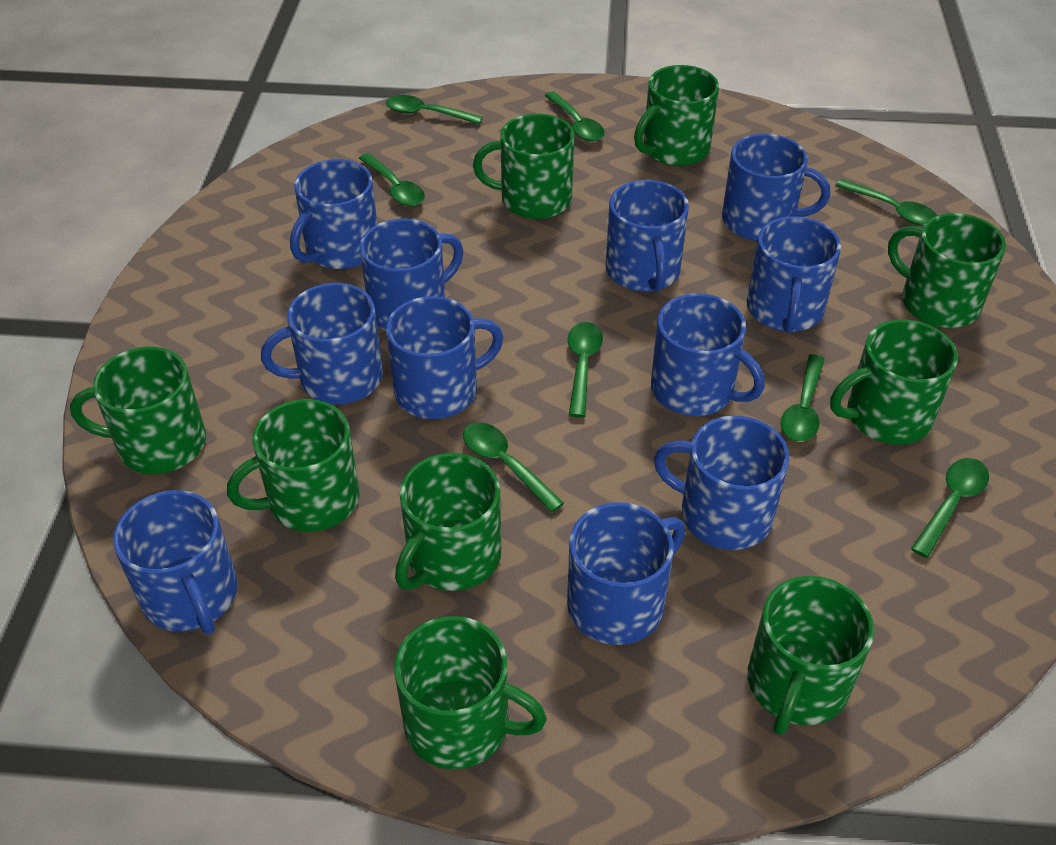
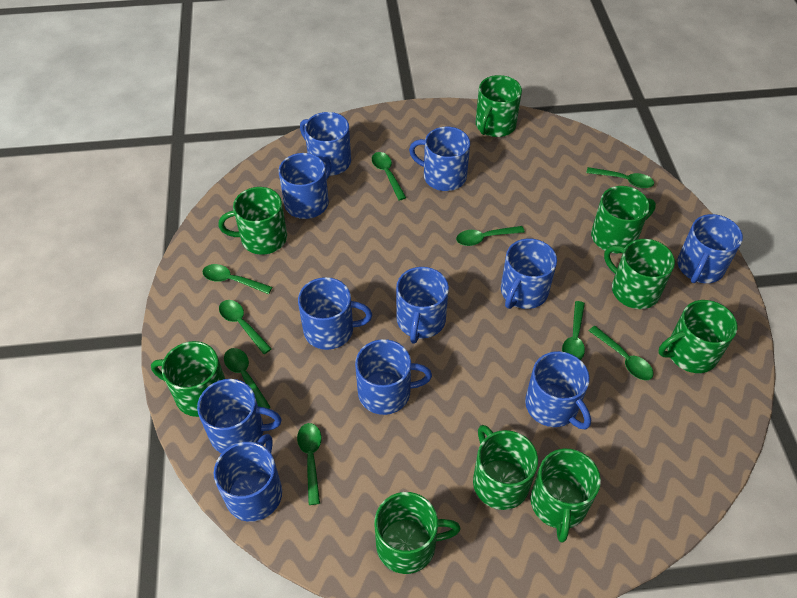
green spoon: [359,153,425,206] [386,95,483,124] [463,422,564,512] [544,91,605,142] [568,322,603,418] [781,354,825,442] [835,179,937,226] [911,458,989,558] = 8 -> [202,264,272,294] [219,300,272,354] [224,348,271,409] [297,423,322,505] [372,152,406,201] [456,226,525,246] [562,301,585,360] [586,167,654,188] [589,326,654,380] = 9

